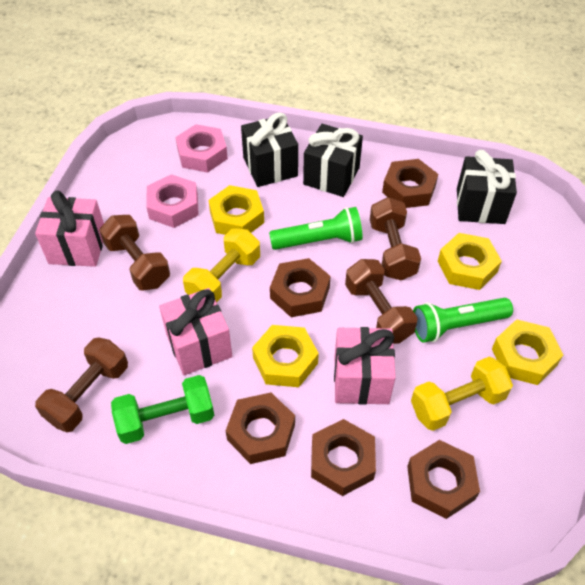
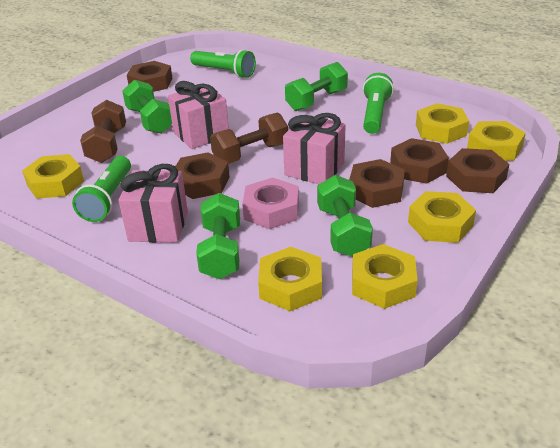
black gift: [241,112,298,187] [303,124,363,197] [457,150,517,224] = 3 -> none = 0
brown dumbbell: [35,338,128,432] [99,215,170,291] [345,259,418,344] [370,197,421,280] = 4 -> [80,100,126,163] [210,112,288,164] = 2
green dumbbell: [111,375,214,444] = 1 -> [122,80,172,134] [196,193,240,279] [285,62,348,111] [317,175,373,257] = 4
green flashlight: [269,207,363,250] [413,298,513,343] = 2 -> [72,156,131,222] [190,49,256,78] [363,73,394,134] = 3
pink nut: [146,174,199,228] [176,124,228,173] = 2 -> [242,178,299,229] = 1
yellow dumbbell: [183,229,260,302] [411,357,513,431] = 2 -> none = 0
yellow nut: [208,185,264,235] [252,325,319,387] [438,233,502,290] [492,319,563,385] = 4 -> [22,154,84,199] [258,247,322,311] [352,244,418,309] [408,191,476,243] [416,103,469,144] [467,121,526,161] = 6

